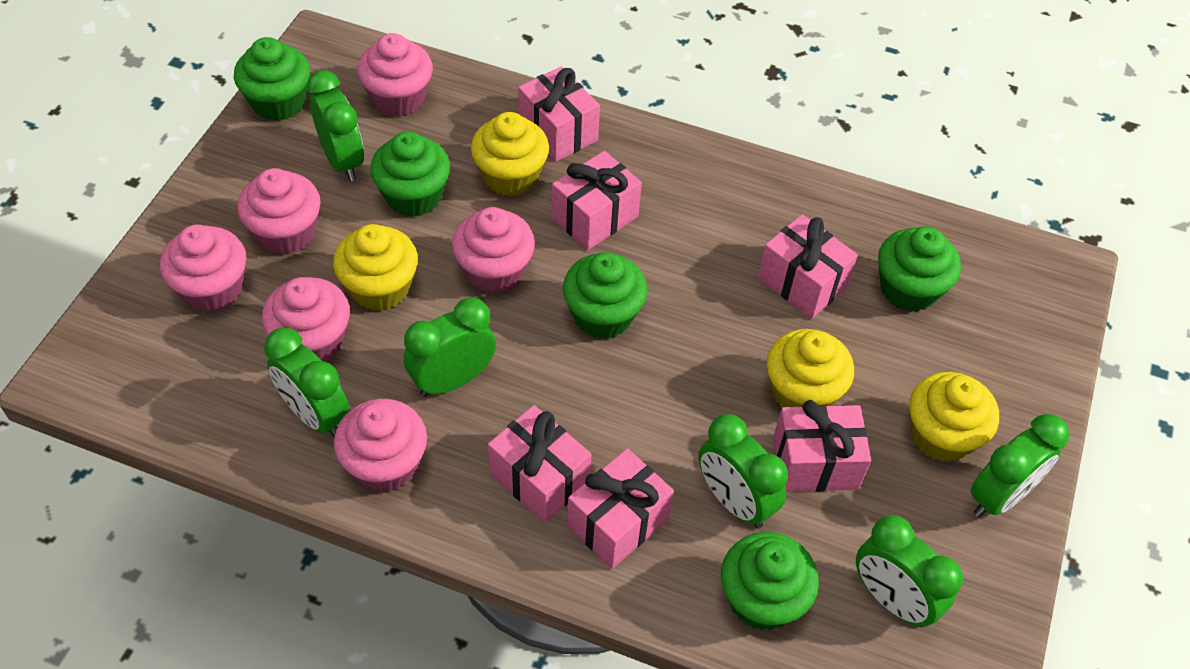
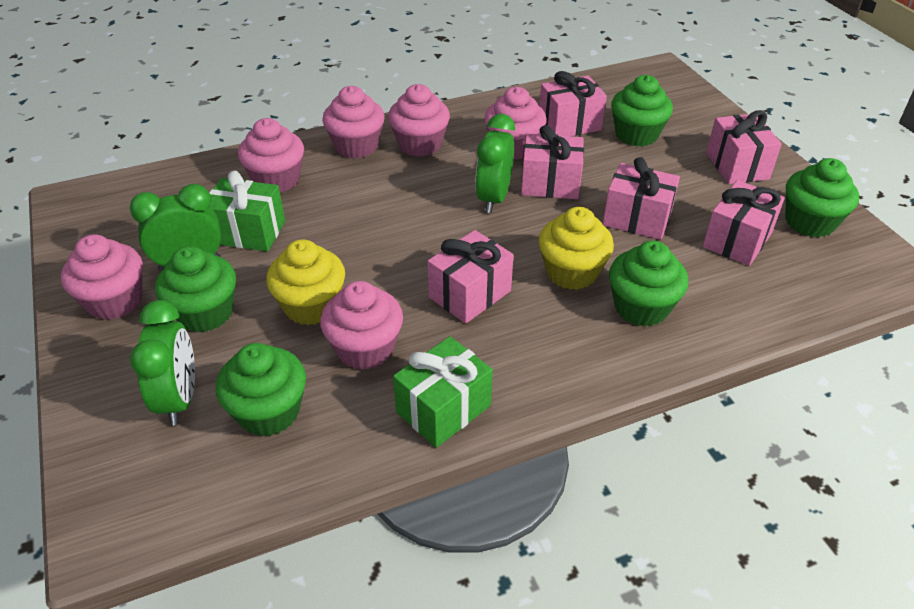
green clock: [264,328,350,437] [307,70,364,181] [404,297,496,397] [698,414,788,528] [856,515,963,628] [970,414,1069,517] = 6 -> [130,184,221,271] [130,300,195,426] [475,114,515,213] = 3
green gift: none = 0 -> [209,171,285,251] [393,336,493,448] = 2
yellow cupcake: [333,224,418,311] [471,112,549,196] [767,329,854,408] [909,372,999,462] = 4 -> [266,239,345,325] [539,207,614,290] = 2

